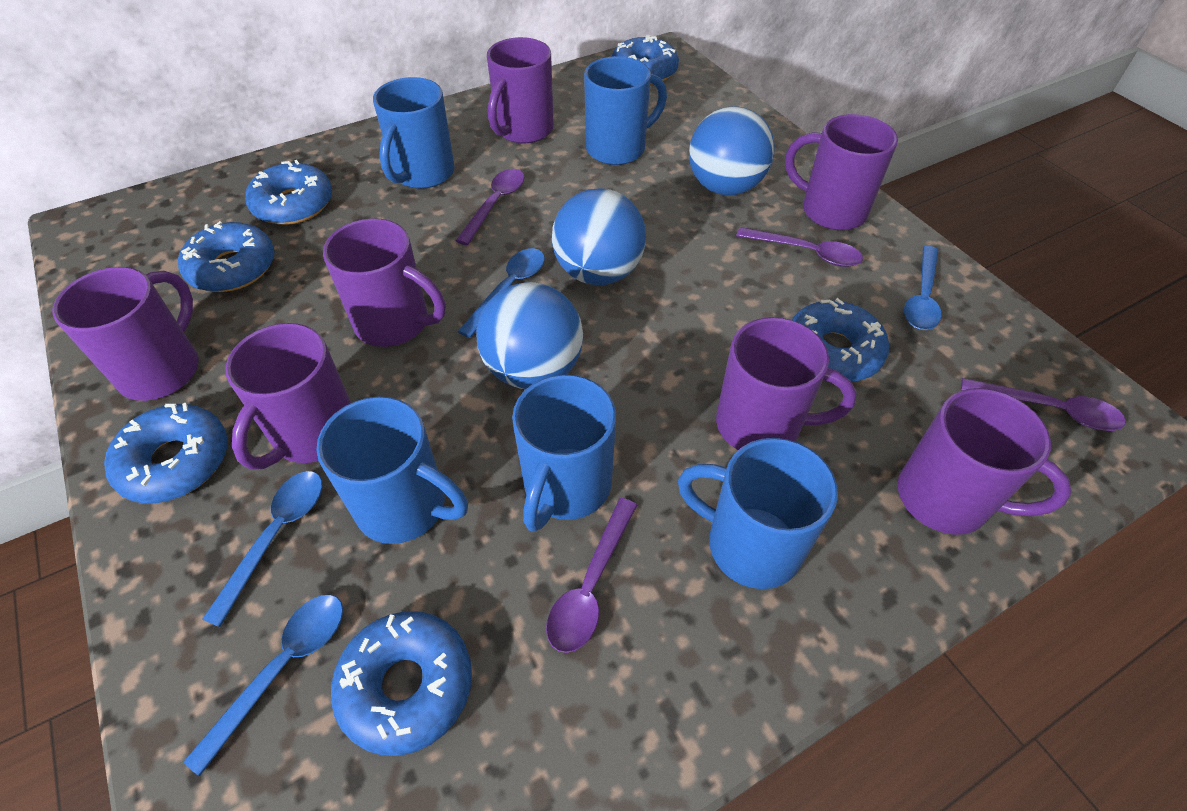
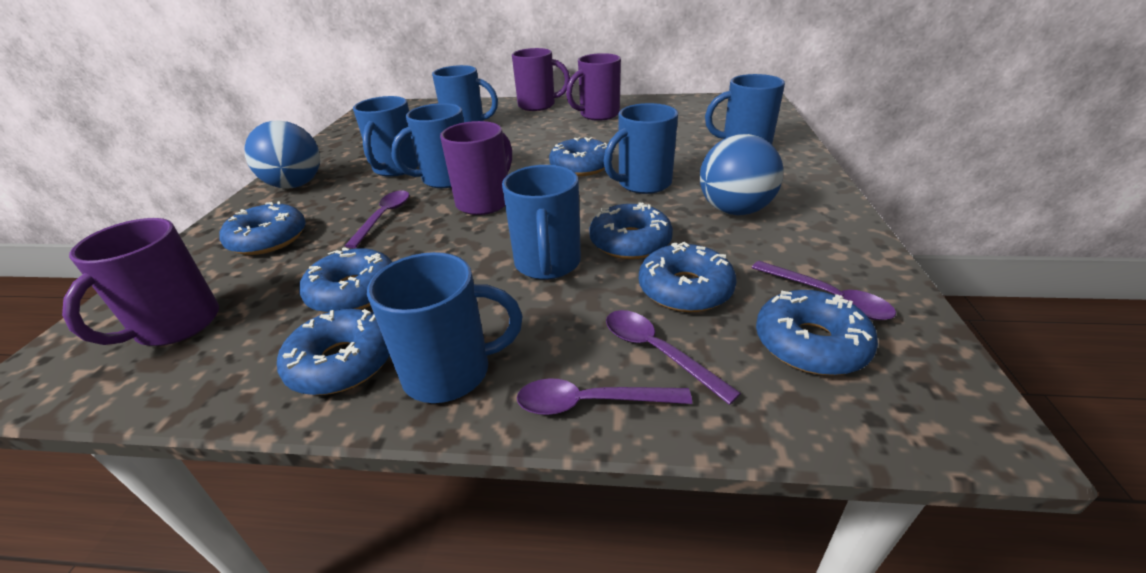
blue ball: [476,282,583,389] [552,188,646,285] [689,106,775,195] = 3 -> [245,120,320,189] [700,134,784,215] = 2
blue donut: [104,403,228,504] [178,221,275,292] [245,160,332,225] [331,611,472,756] [612,35,679,85] [792,298,889,382] = 6 -> [219,201,306,255] [277,309,390,395] [299,247,392,313] [549,137,612,176] [589,203,673,259] [639,242,737,312] [756,290,878,375] = 7
blue mug: [316,396,468,544] [373,77,455,189] [512,375,616,532] [584,56,667,165] [678,438,838,589] = 5 -> [353,96,418,177] [367,252,522,403] [391,103,464,188] [432,65,498,122] [502,165,581,279] [604,103,678,194] [705,74,785,144] = 7
blue spoon: [183,595,343,776] [202,471,322,627] [458,248,545,338] [904,246,941,330] = 4 -> none = 0
purple mug: [52,267,199,401] [225,323,351,469] [323,218,446,347] [487,37,554,143] [716,317,856,450] [785,114,898,230] [898,388,1072,535] = 7 -> [62,218,219,346] [440,121,512,215] [512,48,570,111] [566,53,621,121] = 4

